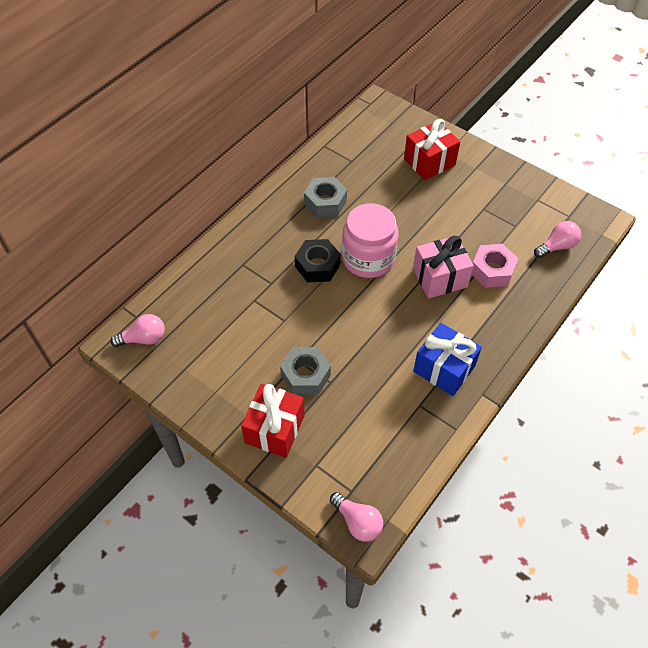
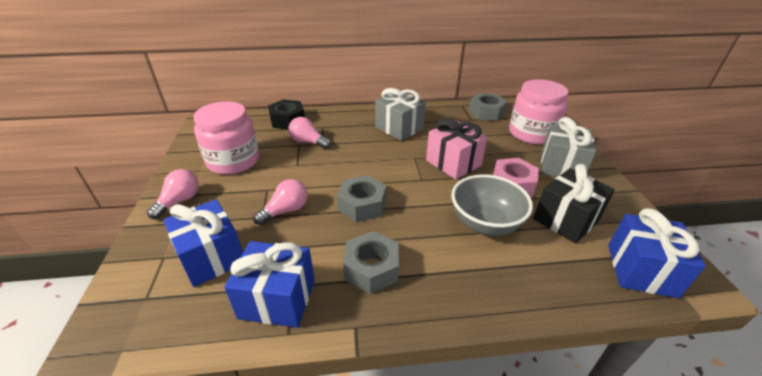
black gift: none = 0 -> [533,164,615,244] = 1
blue gift: [413,323,482,396] = 1 -> [163,199,243,287] [224,241,315,328] [608,208,706,298] = 3
grey bowl: none = 0 -> [451,174,533,236] = 1
grey gift: none = 0 -> [375,88,426,141] [541,117,596,177] = 2
grey nut: [280,347,331,395] [304,177,347,217] = 2 -> [337,175,386,222] [343,231,399,294] [468,93,508,121] = 3
pink jar: [342,203,399,278] = 1 -> [194,101,259,175] [509,79,568,145] = 2
red gift: [241,383,305,458] [404,119,460,180] = 2 -> none = 0

